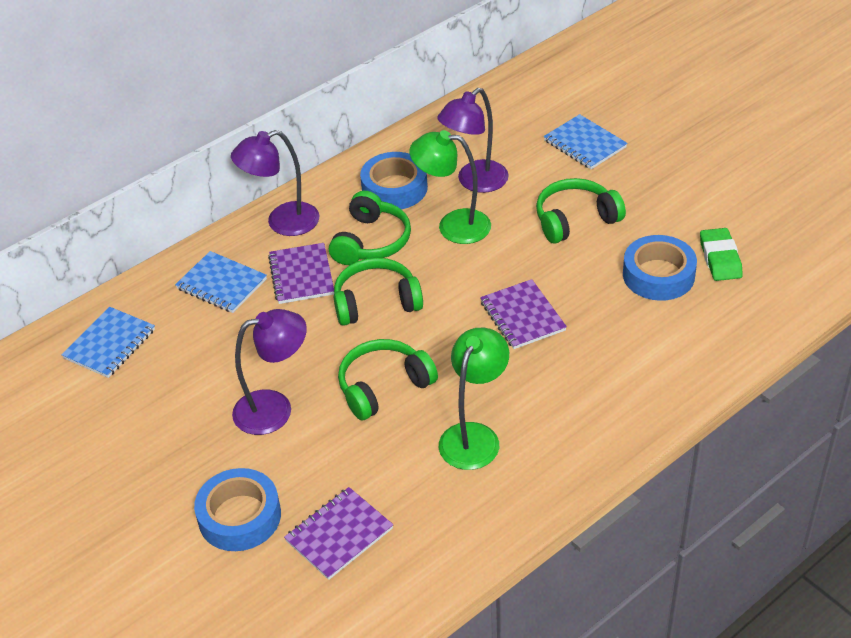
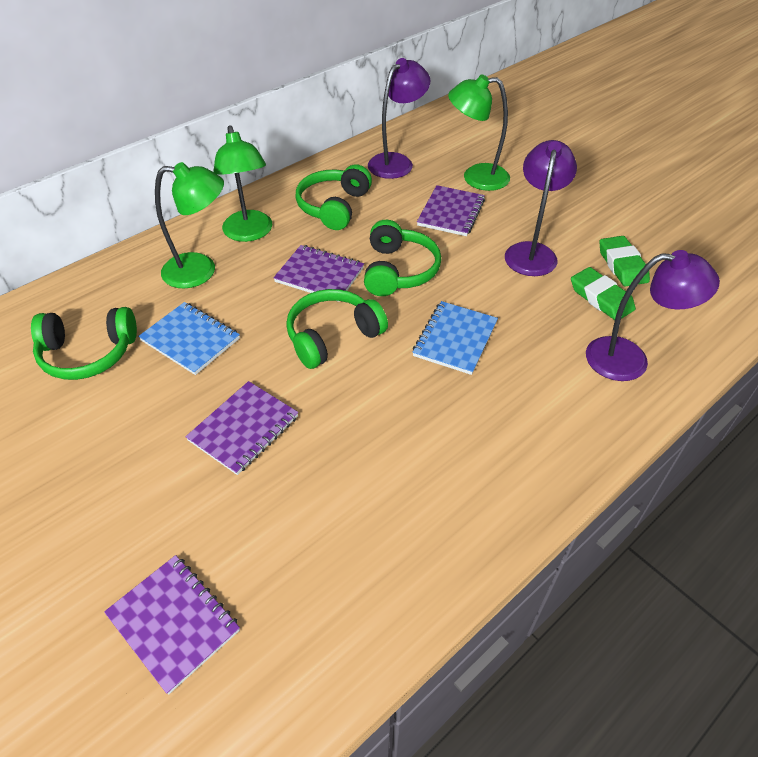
blue notebook: [61,307,155,378] [175,251,267,313] [544,114,628,169] = 3 -> [138,302,240,375] [412,301,498,375] = 2
blue tape: [194,468,281,551] [360,152,428,209] [623,235,697,301] = 3 -> none = 0
green eraser: [700,228,743,281] = 1 -> [571,267,636,320] [599,236,650,287] = 2
green lamp: [409,130,491,244] [439,328,509,470] = 2 -> [155,162,224,288] [213,125,273,242] [448,74,510,191] = 3
purple notebook: [268,243,334,304] [284,487,393,580] [480,279,567,349] = 3 -> [104,555,240,694] [185,381,298,475] [273,245,364,302] [417,185,485,236] = 4

